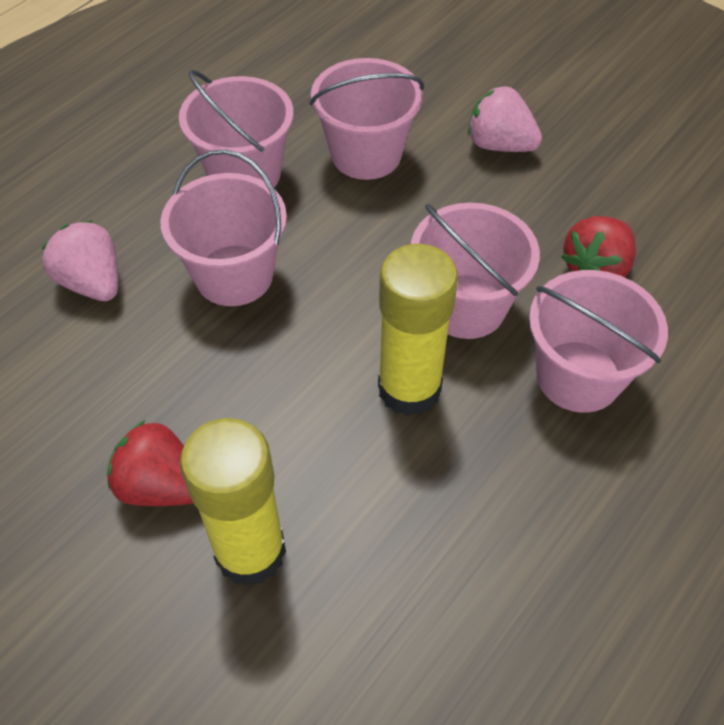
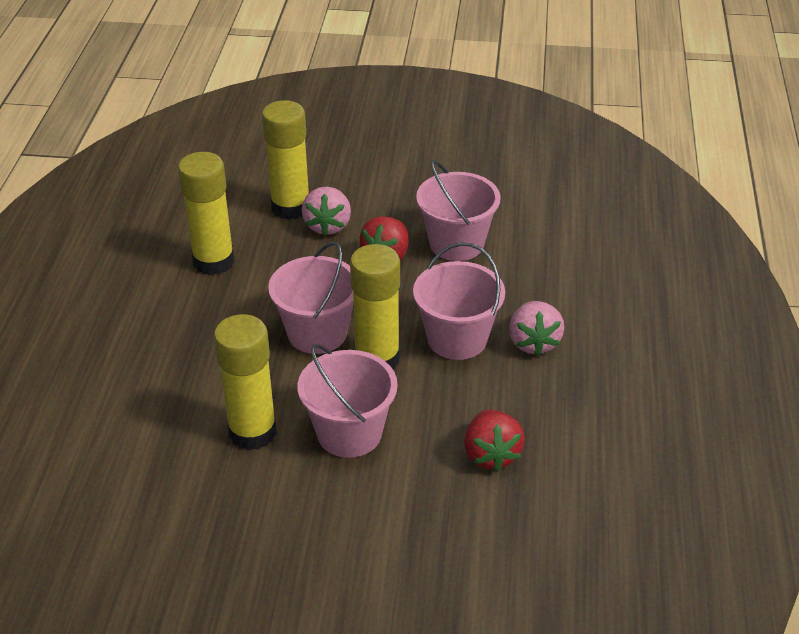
pink bucket: [160,149,287,306] [179,69,293,188] [309,58,424,180] [411,203,540,339] [529,270,668,413] = 5 -> [268,242,353,354] [297,344,398,458] [413,242,505,360] [416,160,500,261] = 4
yellow glue stick: [180,418,286,586] [378,244,458,416] = 2 -> [178,152,235,275] [214,314,277,451] [262,100,309,220] [350,244,400,369] = 4

